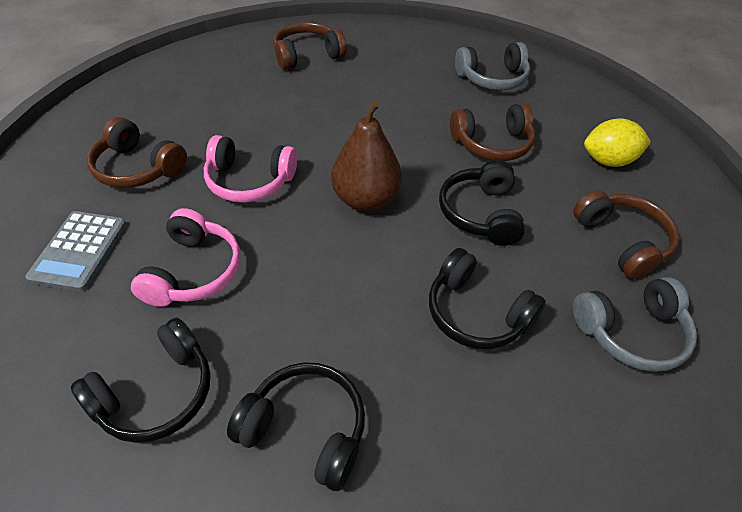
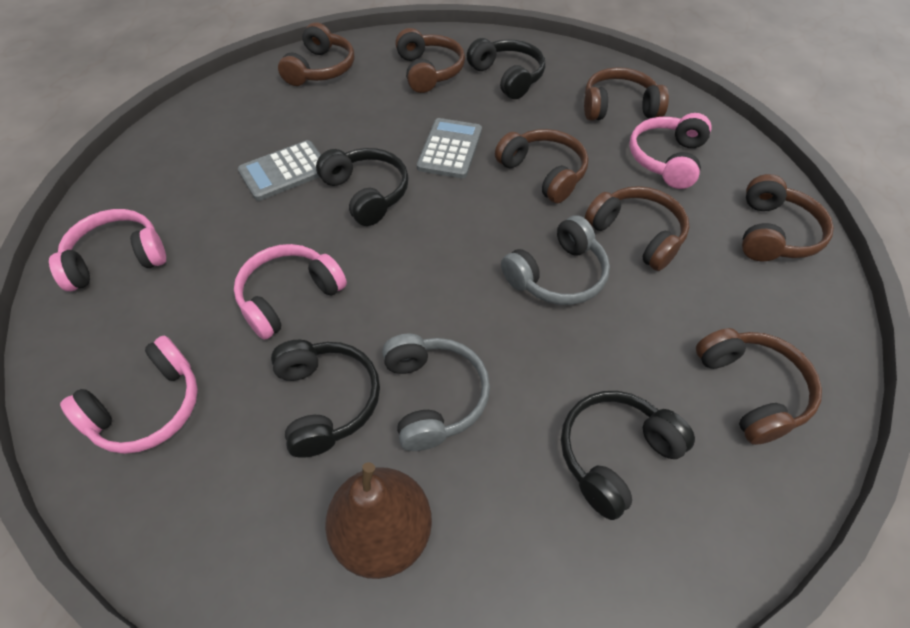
brown headphones: [87,117,187,188] [274,22,347,70] [450,103,535,161] [573,190,679,279] = 4 -> [278,22,354,86] [395,28,465,93] [495,129,588,203] [584,67,669,121] [585,186,689,271] [696,328,822,445] [742,174,834,261] = 7
grey calculator: [25,211,127,291] = 1 -> [238,140,321,201] [417,118,482,178] = 2
pink headphones: [131,208,241,307] [204,135,297,203] = 2 -> [49,209,166,291] [60,335,198,454] [234,244,347,340] [629,113,712,189] = 4
yellow lemon: [584,118,651,167] = 1 -> none = 0

